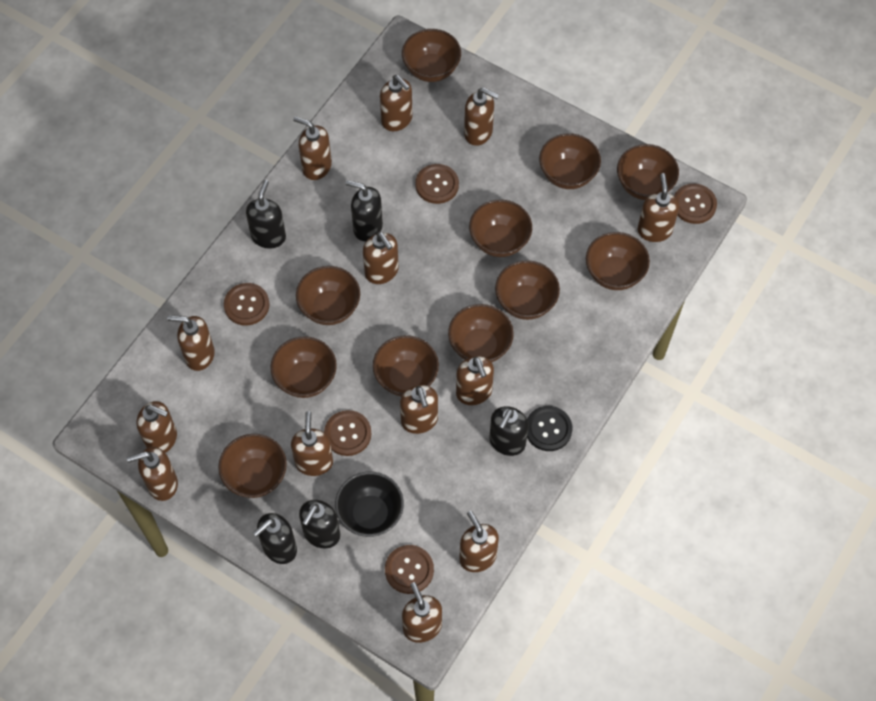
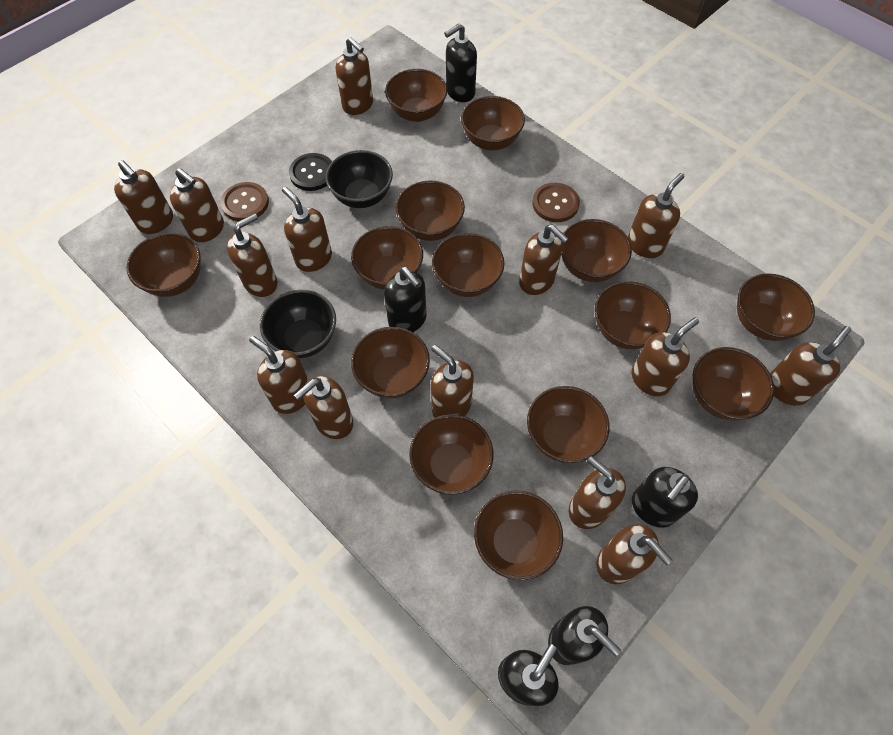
black bowl: [335,472,404,537] = 1 -> [260,290,336,358] [325,150,393,208] = 2
brown bowl: [218,434,287,498] [270,336,337,398] [296,266,360,325] [373,335,439,397] [402,29,461,82] [448,304,514,362] [469,200,532,257] [495,260,560,320] [539,133,601,189] [586,232,650,290] [617,144,679,200] = 11 -> [127,233,201,297] [351,226,423,290] [351,327,430,399] [385,69,447,122] [396,180,465,241] [409,414,493,495] [432,233,504,297] [461,96,525,150] [474,491,563,580] [527,386,610,463] [561,219,632,282] [595,281,671,349] [692,347,774,421] [737,274,815,341] = 14
brown button: [224,283,269,326] [324,410,371,456] [385,545,434,594] [415,164,459,204] [674,184,717,224] = 5 -> [221,182,269,221] [532,183,580,222] = 2
brown soap dispenser: [127,447,178,501] [137,401,177,453] [167,315,215,371] [291,411,333,476] [293,116,332,180] [363,232,399,284] [380,75,413,131] [400,385,438,434] [402,582,442,643] [456,356,494,405] [459,511,499,572] [464,87,499,146] [638,173,679,242] = 13 -> [114,160,173,234] [170,168,224,242] [227,213,277,297] [249,336,309,414] [282,187,332,272] [294,376,353,439] [336,37,373,115] [431,345,474,417] [519,224,569,295] [569,456,626,529] [596,524,672,584] [628,173,685,258] [631,317,699,396] [770,326,851,406] = 14

